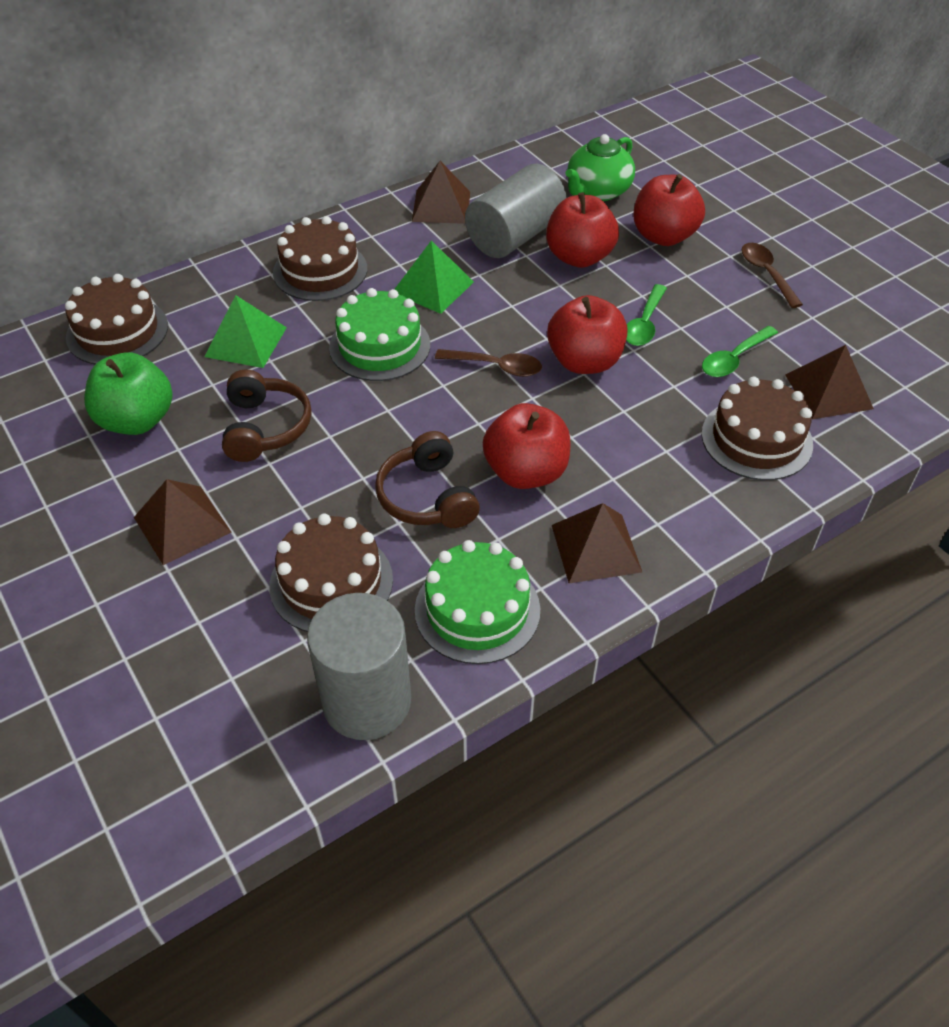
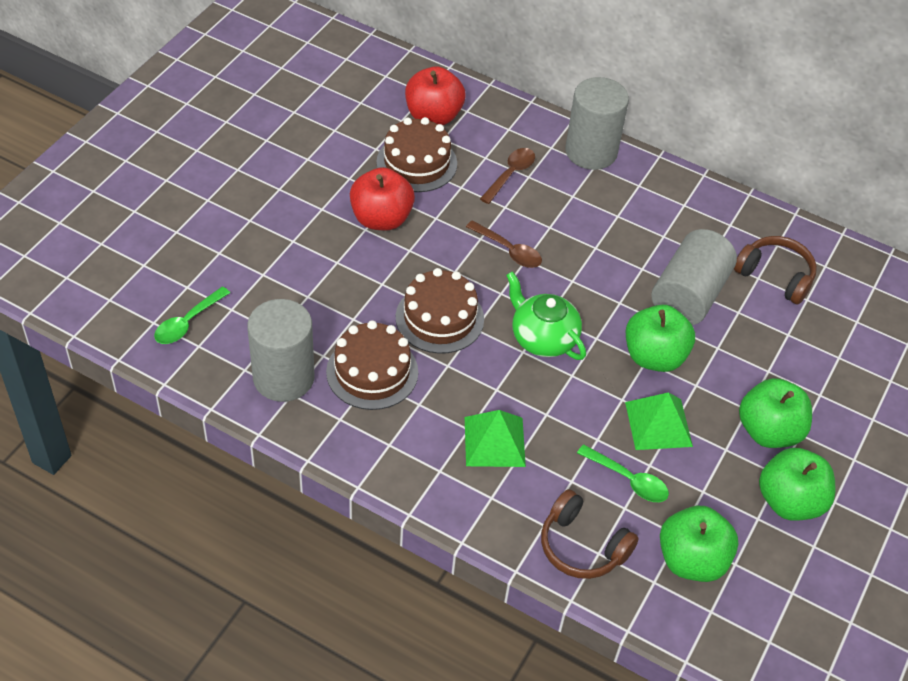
brown cake: [65,274,168,364] [269,514,393,632] [273,216,367,301] [702,377,813,480] = 4 -> [326,320,418,410] [376,117,457,192] [396,268,484,354] = 3
brown pyramid: [134,479,232,565] [412,161,470,224] [552,503,642,583] [785,345,874,419] = 4 -> none = 0
green apple: [84,353,173,435] = 1 -> [626,305,695,372] [660,506,738,582] [739,378,812,448] [759,448,835,521] = 4
green cake: [329,288,430,381] [415,540,540,664] = 2 -> none = 0
grey cylinder: [307,593,411,740] [465,164,567,258] = 2 -> [247,299,315,402] [565,77,629,170] [651,229,737,325] = 3
red apple: [483,403,570,489] [546,192,619,268] [547,295,627,374] [633,174,705,246] = 4 -> [350,167,415,231] [405,66,465,125] = 2

